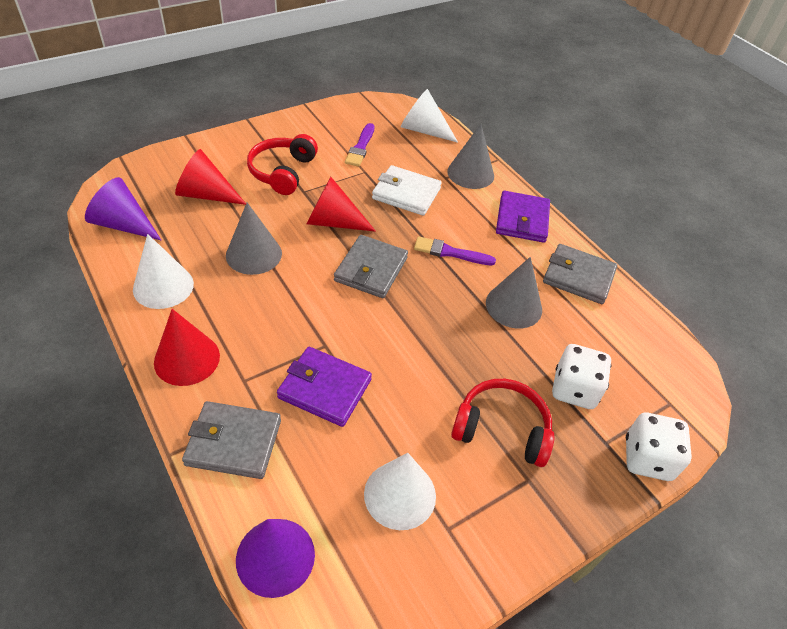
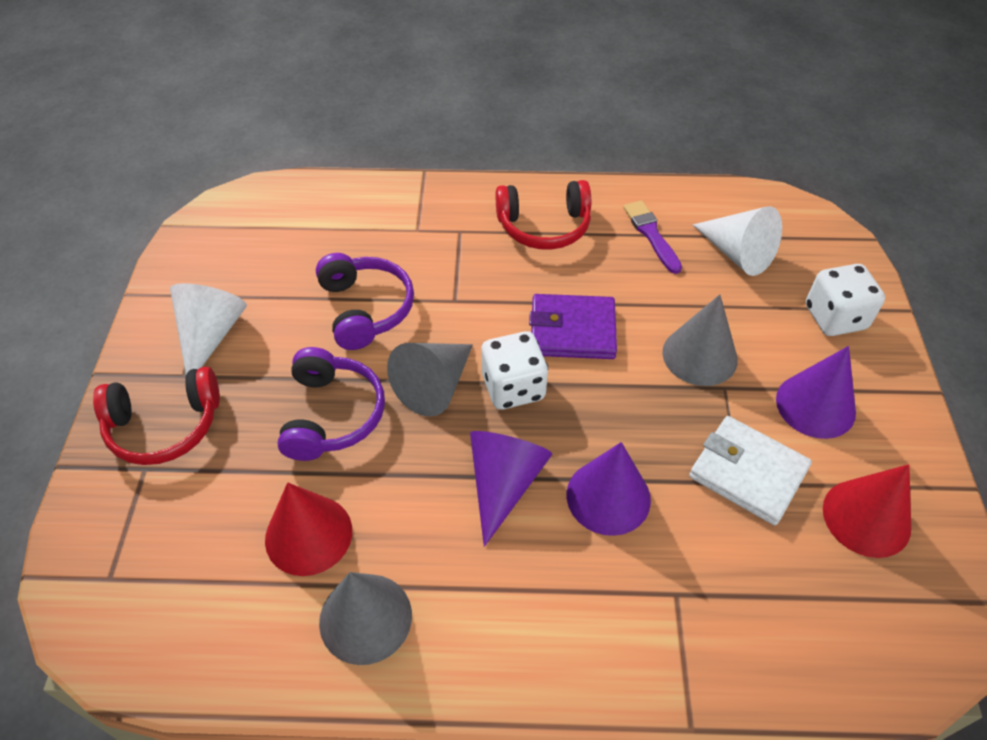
grey wallet: [182,401,281,479] [334,235,408,298] [543,244,617,304] = 3 -> none = 0
purple brush: [345,123,374,167] [414,236,496,266] = 2 -> [623,200,682,274] = 1
purple cone: [85,177,162,241] [236,519,315,598] = 2 -> [470,431,552,547] [567,442,651,536] [776,346,856,439] = 3
purple headphones: none = 0 -> [277,347,385,461] [316,253,414,350] = 2
purple wallet: [277,347,372,427] [496,191,550,243] = 2 -> [529,294,617,359] = 1
red cone: [154,309,220,386] [175,149,246,205] [307,177,376,232] = 3 -> [265,482,352,576] [823,464,911,558] = 2
white cone: [133,234,194,309] [364,453,436,530] [401,89,458,143] = 3 -> [170,283,247,374] [693,206,782,276] = 2

